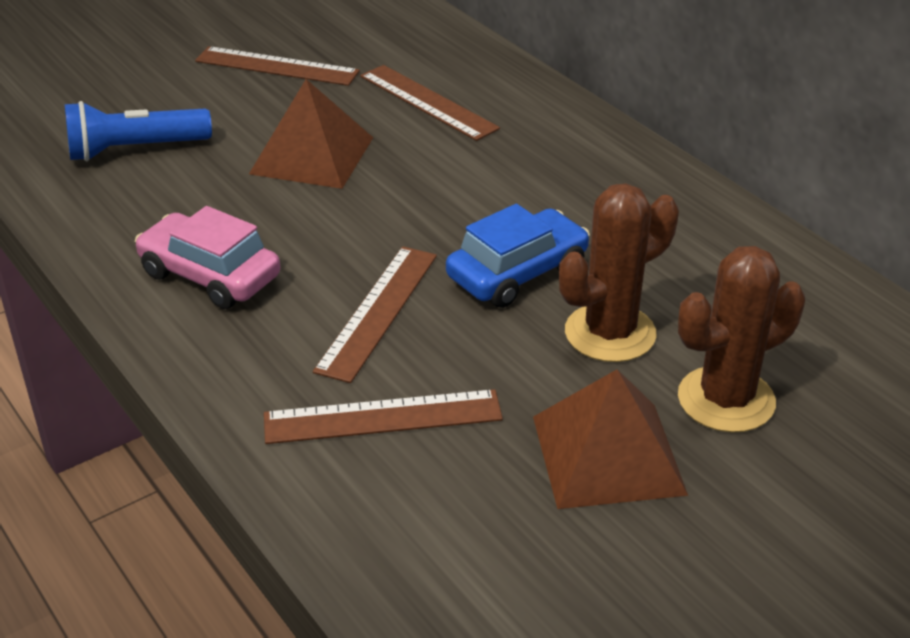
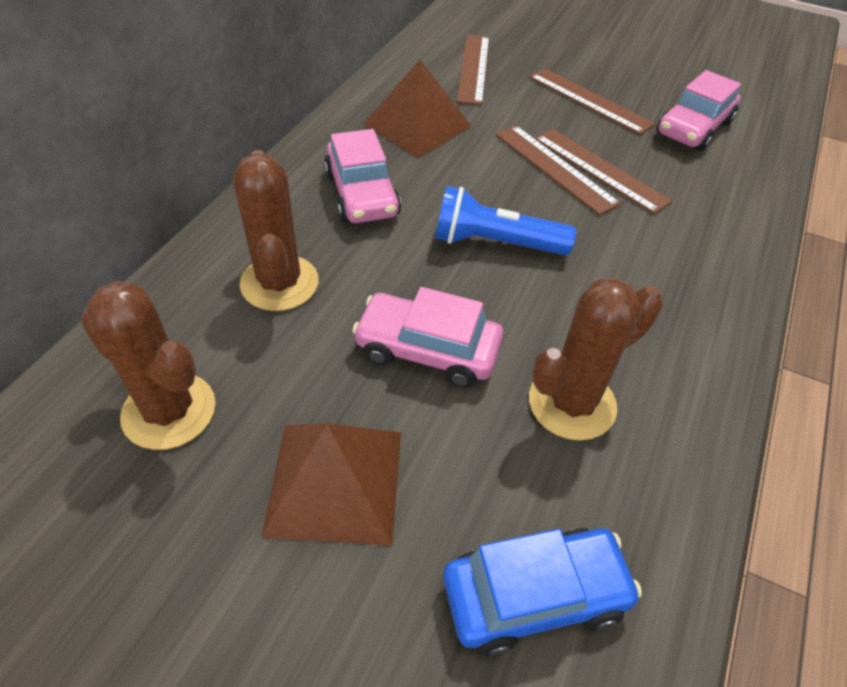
brown cactus: [559,183,679,362] [678,246,805,433] = 2 -> [81,281,216,450] [233,150,318,311] [529,278,663,441] = 3
pink car: [135,206,281,309] = 1 -> [324,129,401,223] [352,287,503,388] [656,70,741,151] = 3

